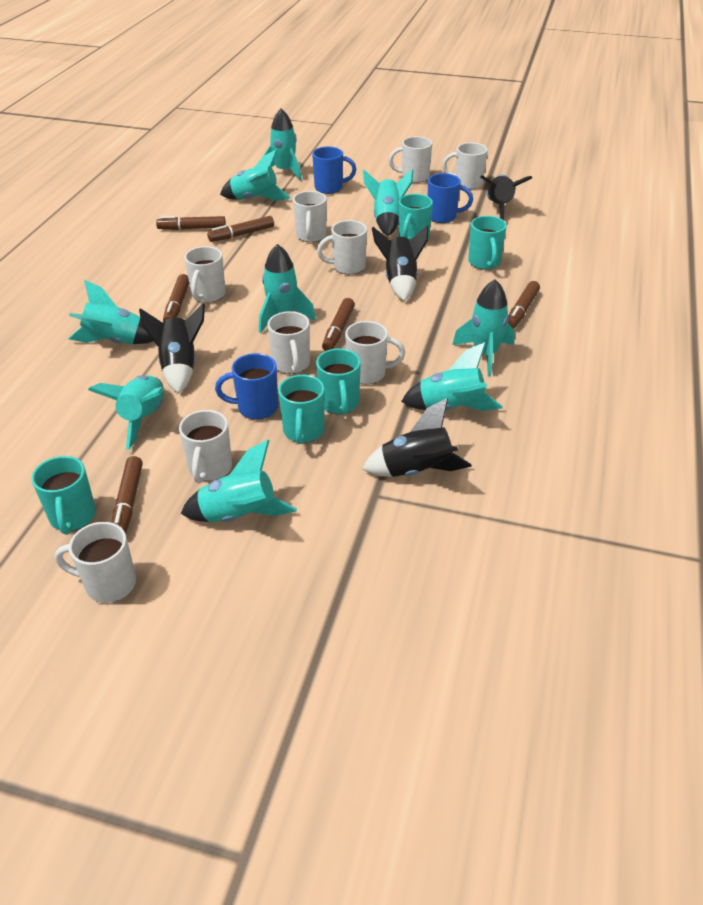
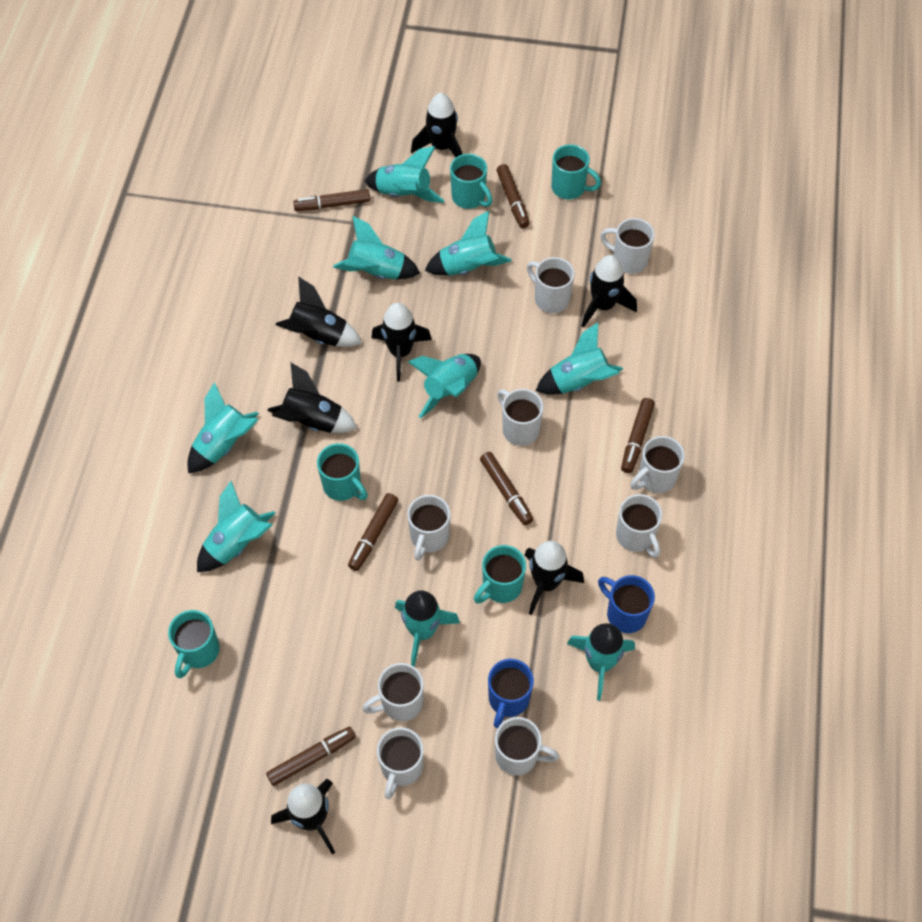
black rocket: [139,303,205,393] [362,398,472,477] [372,225,428,301] [480,175,532,220] = 4 -> [267,363,358,433] [271,779,335,854] [275,277,362,347] [371,303,432,382] [411,93,463,157] [524,541,584,615] [582,255,637,328] = 7
blue mug: [215,353,278,420] [312,147,356,194] [428,173,473,223] = 3 -> [488,659,534,728] [598,575,655,633] = 2

